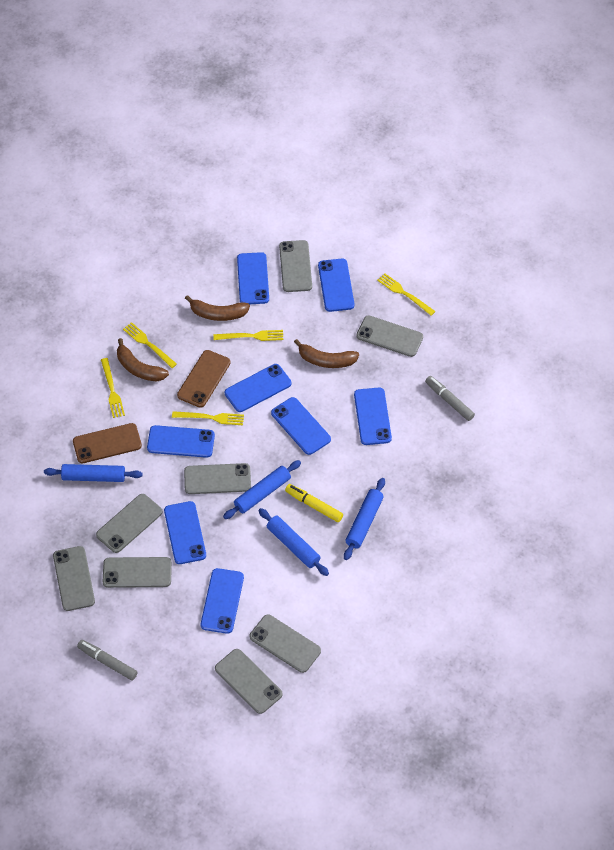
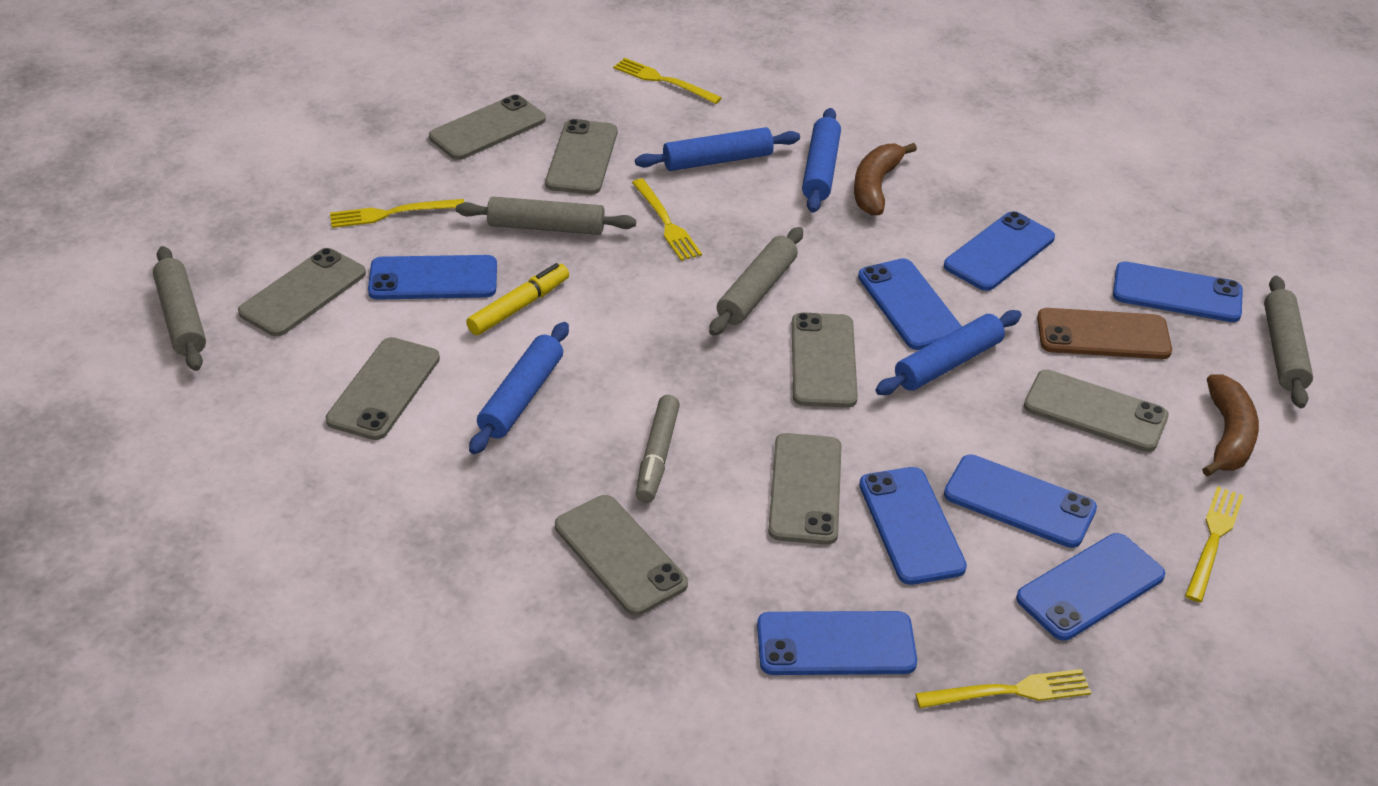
brown banana: [117,338,169,381] [185,295,250,321] [294,339,359,368] = 3 -> [854,143,917,215] [1202,374,1259,477] = 2
brown phone: [73,423,142,463] [177,350,231,408] = 2 -> [1037,308,1172,359] = 1
grey marker: [77,640,138,681] [425,376,475,421] = 2 -> [636,395,680,503] = 1
grey rolling pin: none = 0 -> [153,246,206,371] [456,196,636,235] [709,227,803,336] [1264,276,1313,408] = 4

